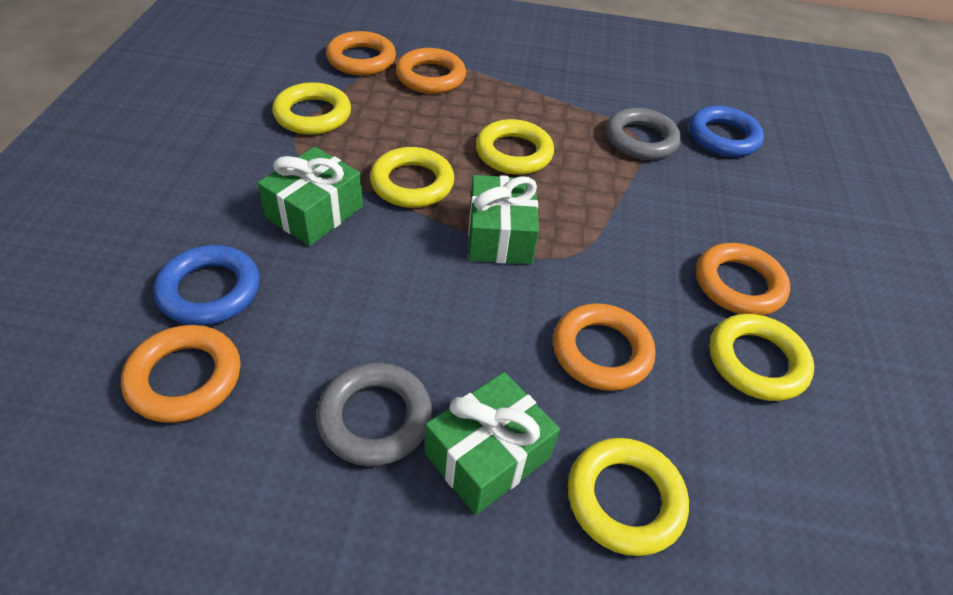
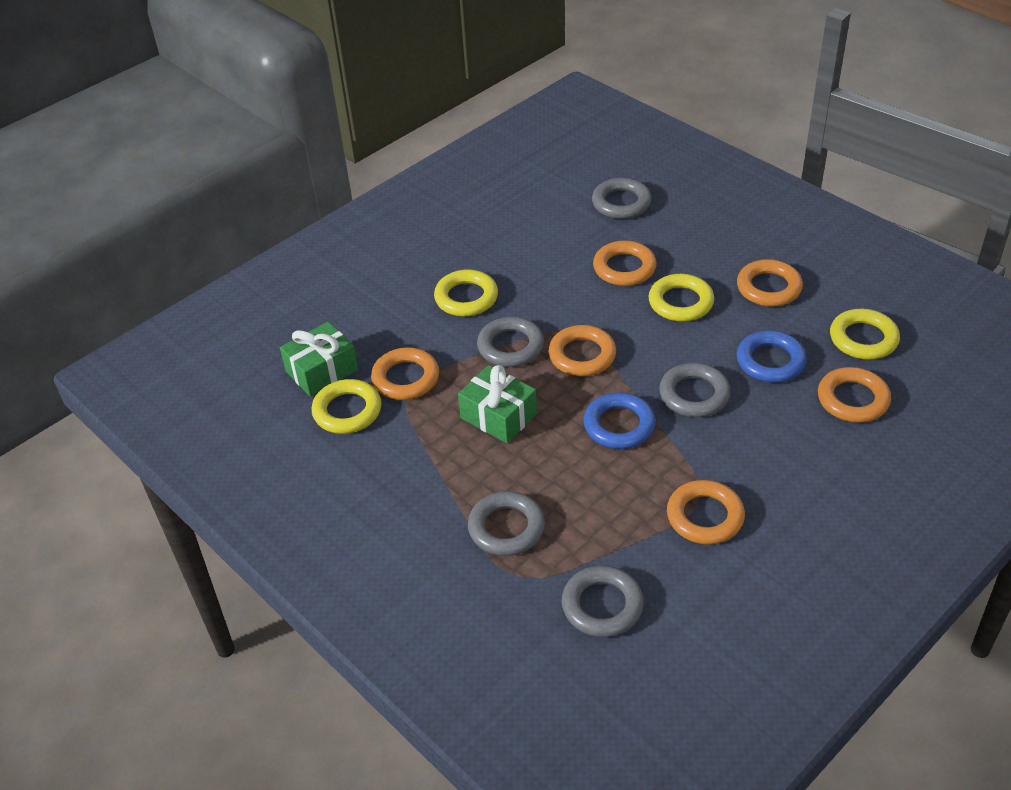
green gift: [258,147,363,246] [425,372,560,515] [468,175,539,264] = 3 -> [280,322,358,397] [458,365,537,443] = 2
grey ring: [316,363,432,466] [606,108,681,160] = 2 -> [468,491,545,556] [477,317,544,367] [561,565,644,637] [592,178,652,219] [659,363,731,417] = 5
orange ring: [121,325,241,423] [326,31,396,76] [396,48,466,94] [553,303,656,391] [696,243,790,316] = 5 -> [371,347,439,400] [548,325,616,376] [593,241,657,286] [667,480,745,544] [737,259,803,307] [818,367,891,423] = 6
yellow ring: [272,82,351,135] [370,147,455,208] [476,119,554,175] [568,438,689,556] [710,314,814,401] = 5 -> [312,379,382,434] [434,269,498,316] [648,274,714,322] [830,309,900,359] = 4

